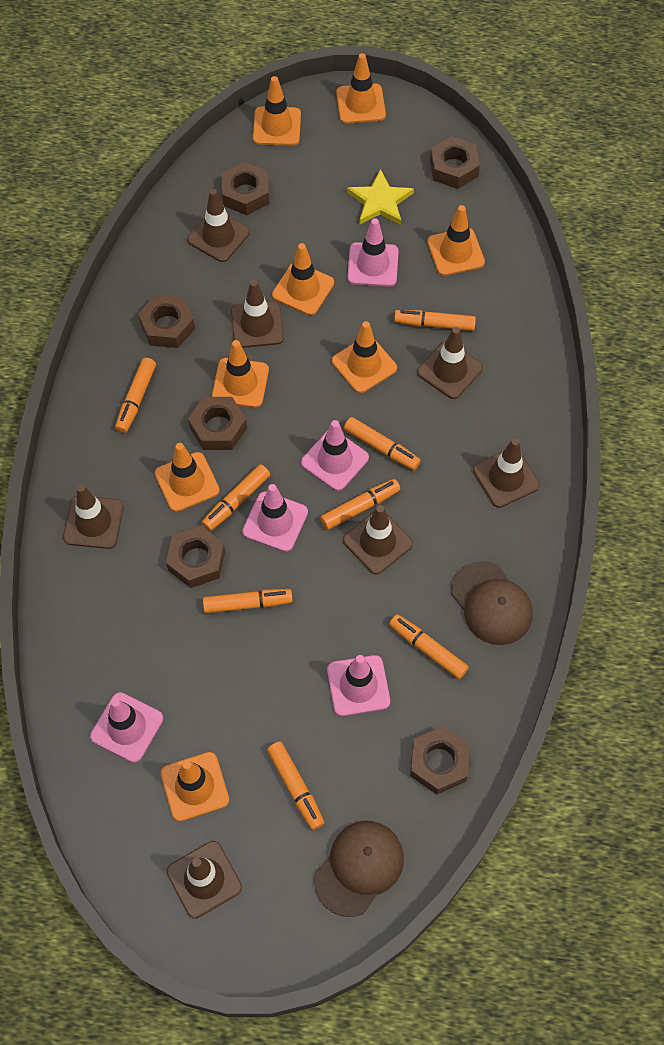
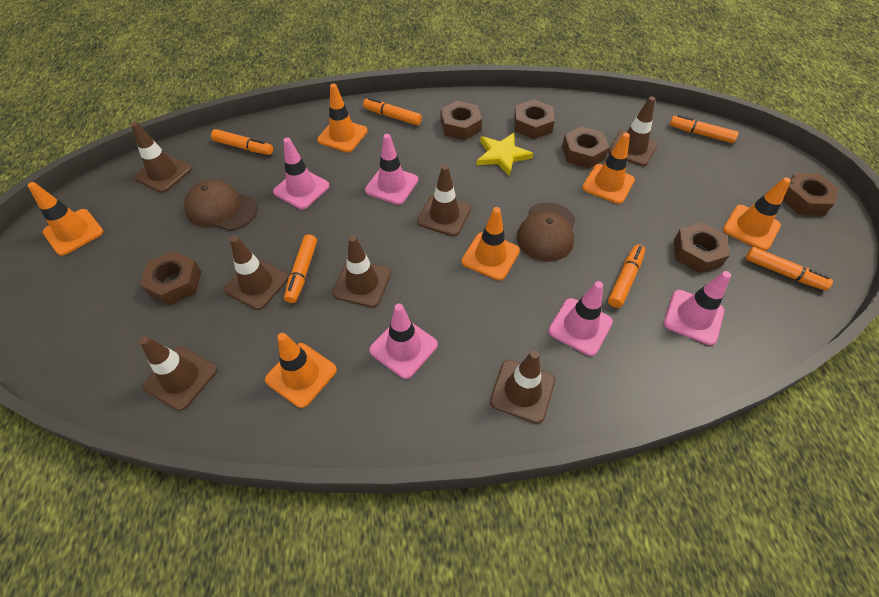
orange marker: [115,358,156,433] [202,464,270,531] [203,589,293,613] [267,741,324,830] [320,479,400,530] [344,417,421,470] [389,614,469,679] [394,310,476,331] = 8 -> [211,129,273,155] [284,234,317,303] [363,97,422,125] [608,244,645,308] [670,115,739,143] [745,247,833,291] = 6
orange traffic cone: [155,443,220,512] [161,752,229,822] [212,340,269,408] [253,76,301,146] [272,243,334,315] [332,321,397,393] [336,53,386,124] [427,205,485,276] = 8 -> [28,182,103,256] [265,333,337,408] [317,84,368,152] [461,207,520,280] [582,133,635,204] [723,177,791,251] = 6

